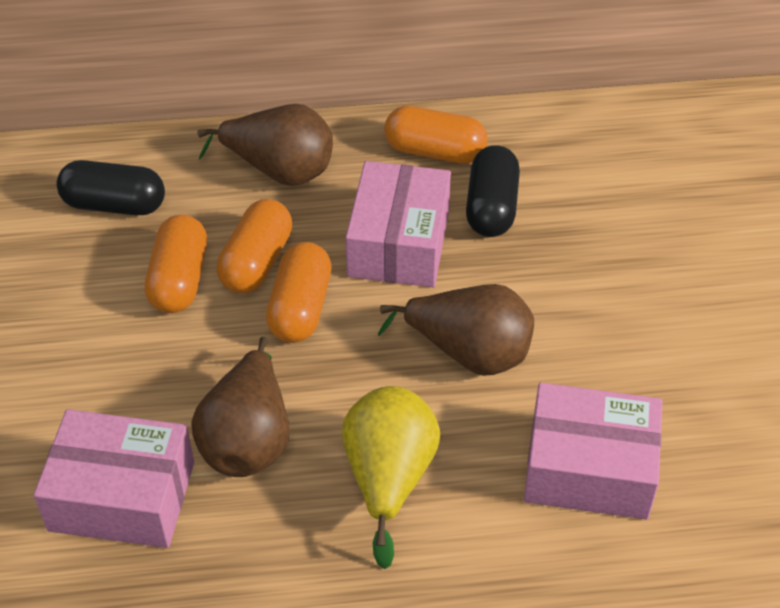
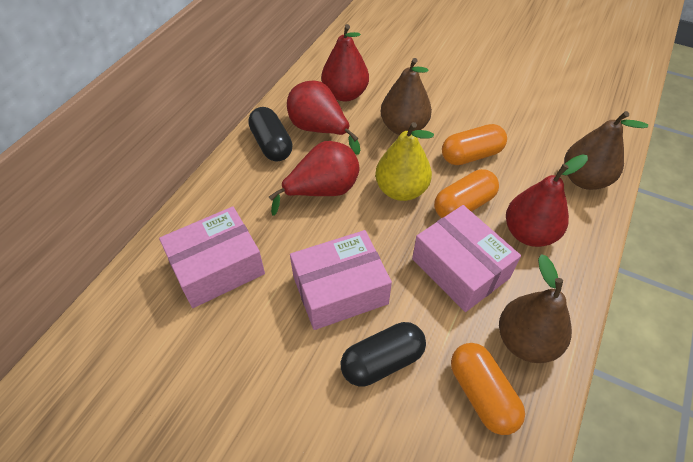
orange capsule: [145,215,207,313] [217,199,292,293] [266,242,332,343] [384,106,488,164] = 4 -> [434,169,499,218] [442,124,507,165] [451,343,525,435] = 3
red pear: none = 0 -> [269,141,360,216] [287,80,360,154] [321,24,369,102] [506,154,588,247] = 4

